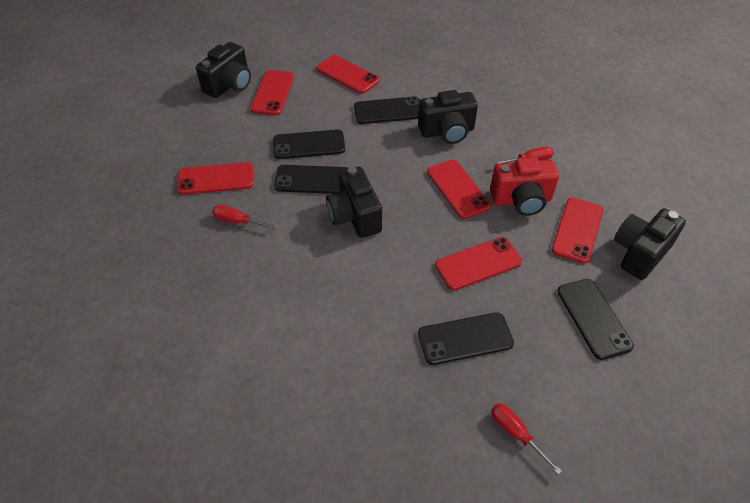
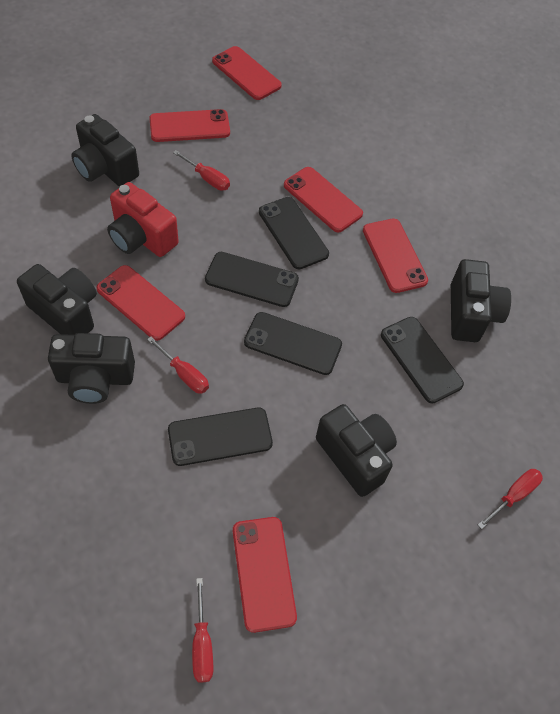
black camera: [196,42,251,98] [326,167,382,238] [418,90,478,144] [614,208,686,280] = 4 -> [17,264,97,335] [48,333,135,404] [71,114,139,187] [316,404,397,497] [451,259,511,342] = 5
red screwdriver: [212,205,277,230] [491,403,562,475] [493,147,553,165] = 3 -> [147,337,209,394] [173,150,230,191] [192,578,213,682] [478,469,543,529] = 4

